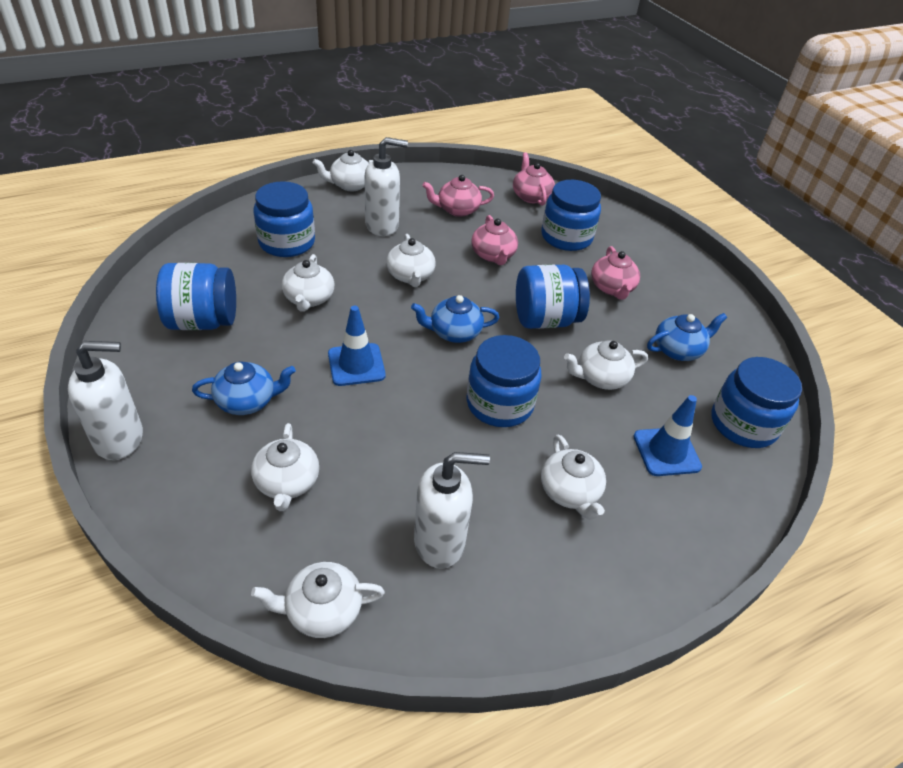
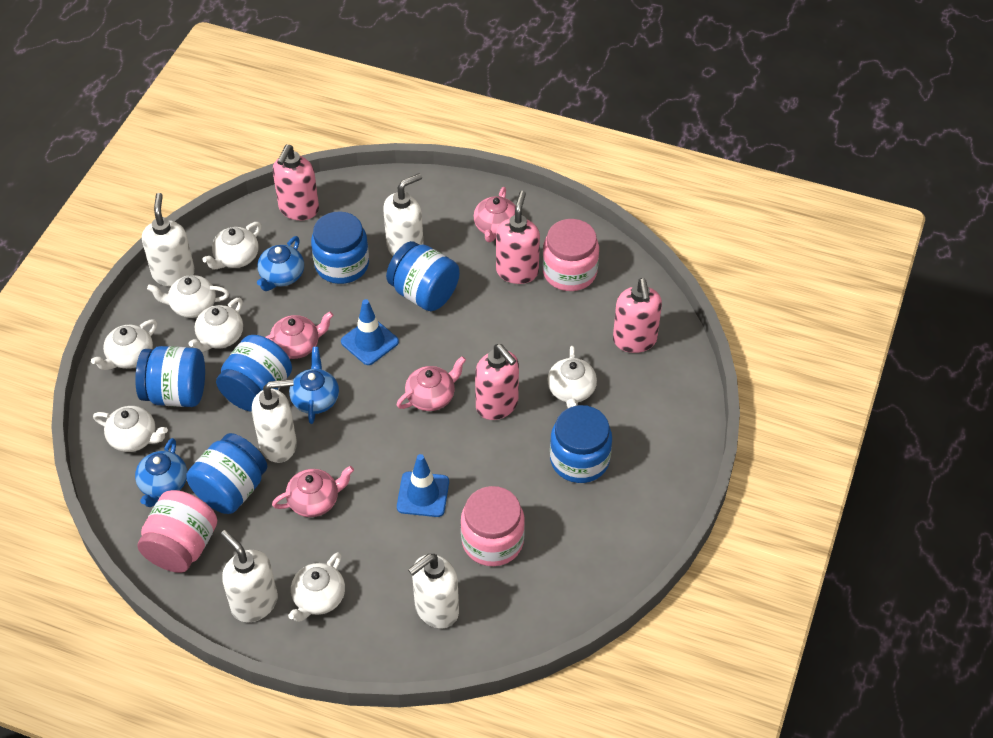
pink jar: none = 0 -> [137,490,217,573] [461,486,525,566] [542,219,599,291] = 3
pink soap dispenser: none = 0 -> [273,145,319,220] [475,344,519,420] [496,191,540,284] [613,278,662,353] = 4
white soap dispenser: [68,341,143,460] [364,137,408,236] [414,452,490,569] = 3 -> [142,193,195,286] [221,530,278,622] [252,379,297,463] [383,173,424,256] [408,554,459,628] = 5

